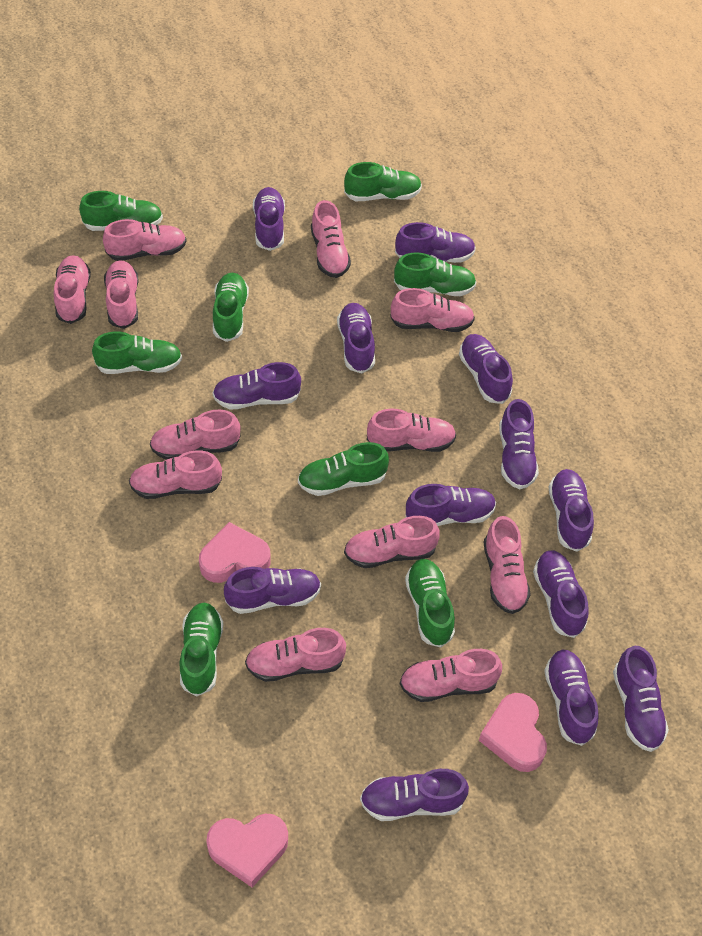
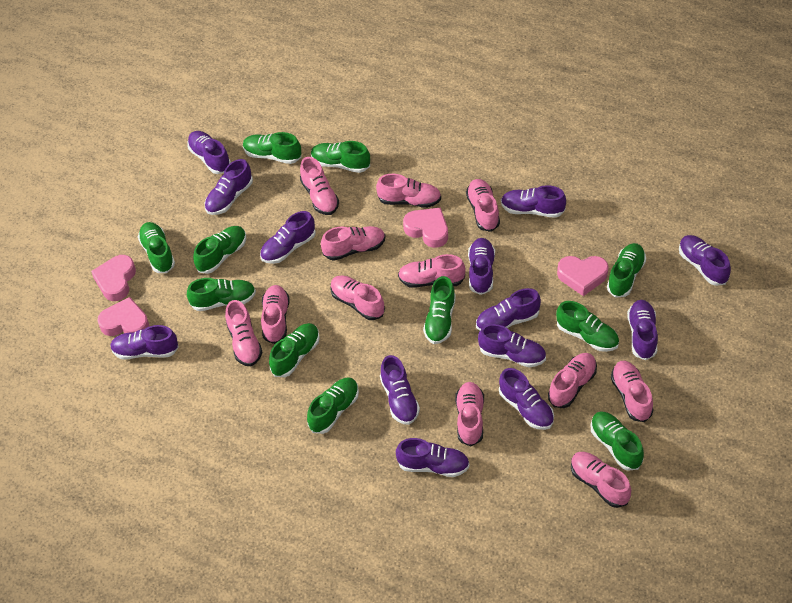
green shoe: [79,191,163,231] [92,332,182,374] [180,603,223,696] [213,273,249,342] [298,442,389,496] [344,162,422,201] [394,253,476,296] [405,559,455,648] = 8 -> [138,222,175,273] [187,278,256,311] [193,226,246,274] [243,132,302,164] [269,323,320,377] [307,377,359,434] [311,141,370,173] [423,276,456,344] [556,301,619,352] [591,411,644,471] [607,243,646,298] = 11
pink heart: [199,522,271,583] [206,813,288,887] [479,693,547,772] = 3 -> [91,255,136,301] [97,297,149,336] [403,208,448,248] [557,256,609,296] = 4

